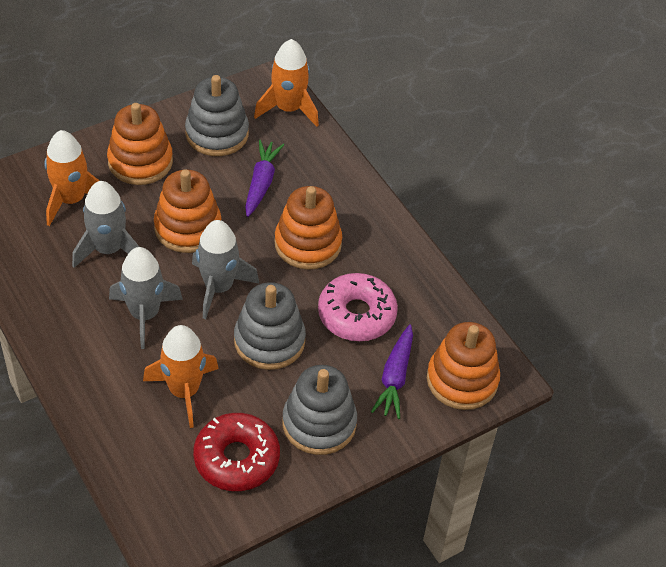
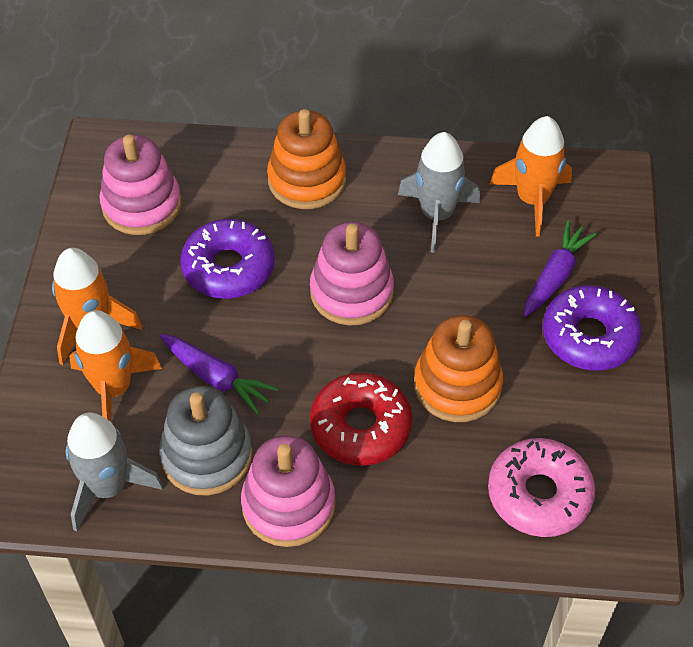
grey rocket: [72,181,140,268] [109,247,183,349] [192,220,260,319] = 3 -> [66,413,163,532] [398,132,480,253] = 2
grey stacking toy: [185,75,249,156] [234,282,306,370] [282,365,357,455] = 3 -> [159,386,252,496] = 1
orange stacking toy: [107,103,173,185] [154,169,221,253] [274,186,342,270] [427,322,500,410] = 4 -> [267,109,346,209] [414,315,503,422] = 2
pink stacking toy: none = 0 -> [99,135,181,235] [241,435,335,547] [310,222,394,326] = 3
purple donut: none = 0 -> [180,219,275,299] [543,285,642,371] = 2

